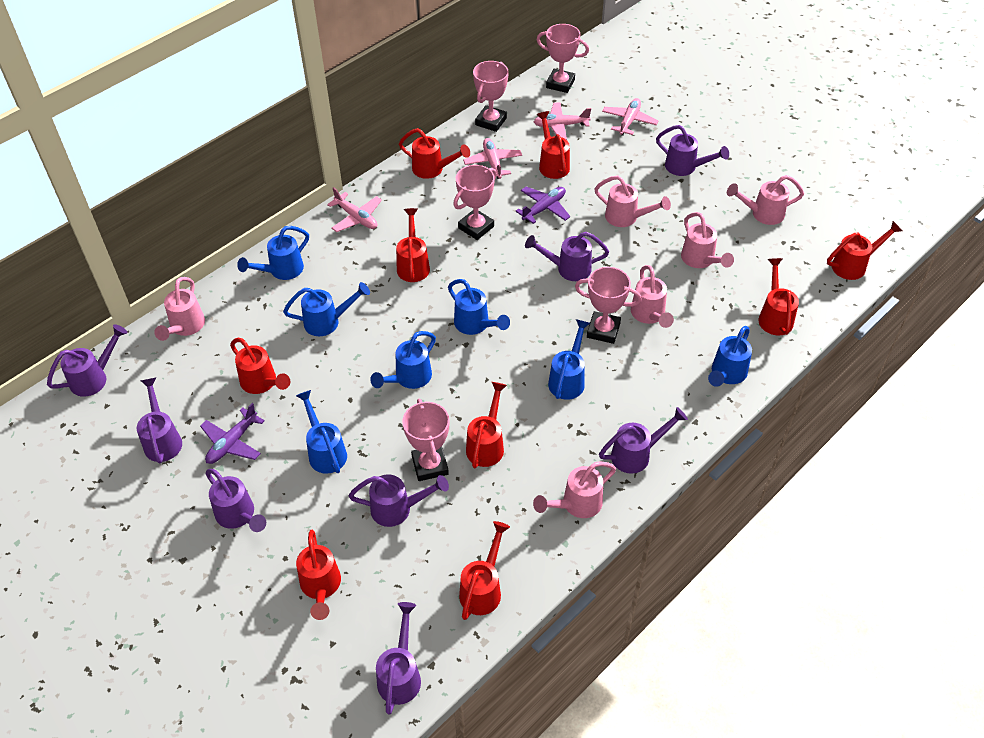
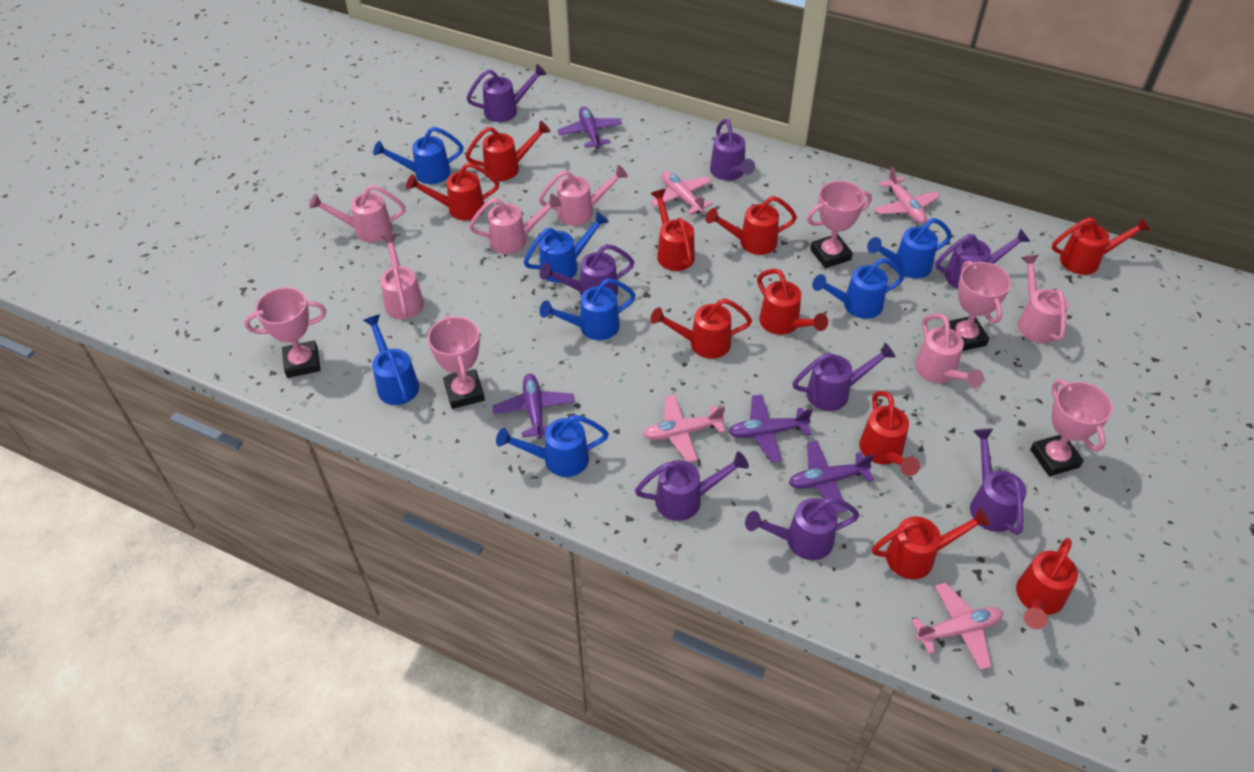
purple plane: [200,403,265,464] [516,187,570,224] = 2 -> [493,374,575,439] [558,107,622,149] [729,395,813,463] [789,441,874,513] = 4
red watering can: [230,338,290,394] [296,530,341,620] [396,208,430,282] [399,128,470,179] [459,521,510,620] [466,382,507,468] [536,111,570,179] [758,258,799,336] [827,221,902,280] = 9 -> [406,162,499,220] [465,121,551,181] [650,189,695,271] [650,298,752,359] [706,196,797,255] [757,269,828,335] [859,391,920,476] [872,508,991,579] [1016,538,1078,629] [1052,217,1151,275] = 10

